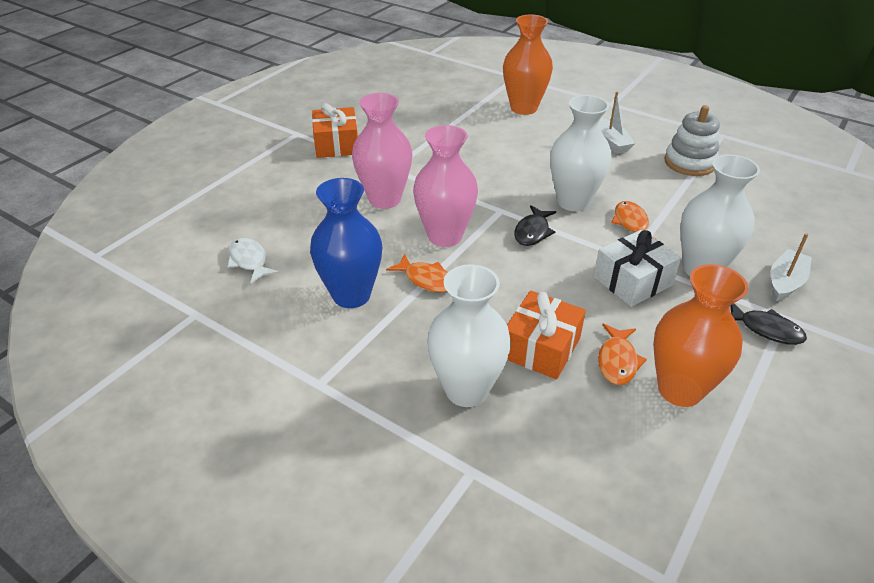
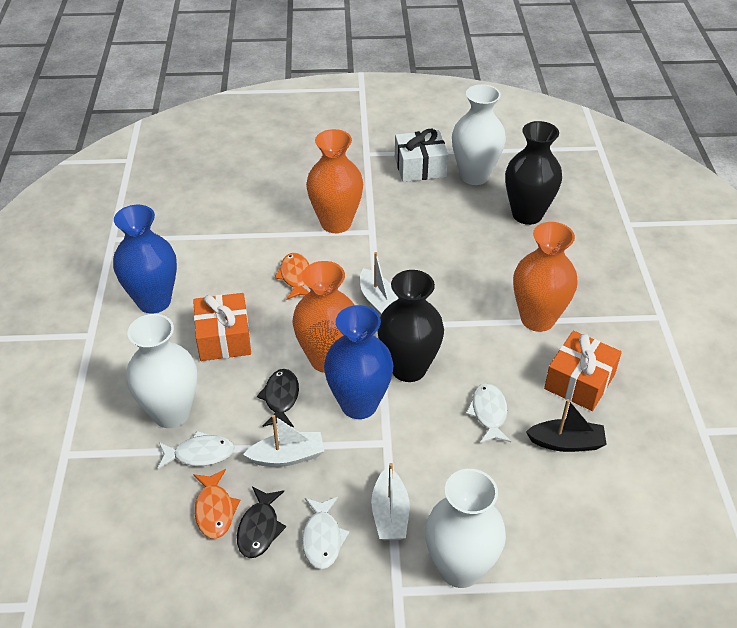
black boat: none = 0 -> [526,399,607,452] = 1
black vase: none = 0 -> [377,270,444,382] [505,121,562,225] = 2
blue vase: [310,178,382,308] = 1 -> [113,205,177,314] [324,305,393,419] = 2
orange fish: [386,254,448,293] [598,324,647,385] [611,201,658,241] = 3 -> [193,469,240,539] [274,253,309,300] = 2
orange vase: [503,15,553,115] [653,264,749,407] = 2 -> [292,261,354,373] [306,129,363,233] [513,222,578,332] = 3
pink vase: [352,93,413,209] [413,125,478,247] = 2 -> none = 0
white boat: [599,92,635,154] [771,233,812,301] = 2 -> [243,415,324,467] [360,252,398,315] [371,463,410,540] = 3
white fish: [227,238,279,284] = 1 -> [157,431,235,469] [302,497,350,569] [466,383,511,443] = 3
white stacking toy: [665,105,720,176] = 1 -> none = 0

